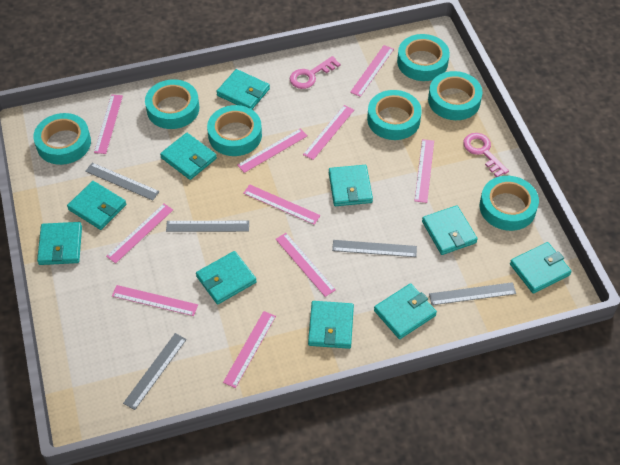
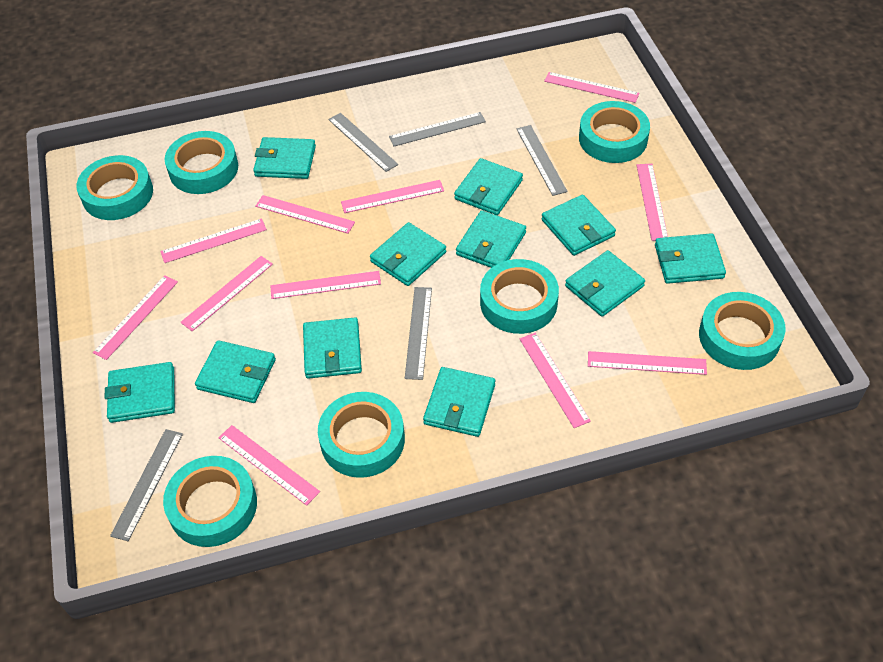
pink key: [290,56,341,89] [463,133,509,177] = 2 -> none = 0
pink ruler: [94,94,123,154] [106,204,173,263] [112,285,198,316] [223,311,276,388] [237,128,308,173] [243,184,321,225] [276,233,336,297] [303,105,354,160] [350,45,394,97] [415,139,434,203] = 10 -> [93,275,178,360] [160,218,267,263] [180,256,273,331] [219,425,320,506] [255,195,355,234] [271,271,381,299] [341,180,444,213] [520,333,591,428] [544,72,640,103] [588,351,707,375] [637,164,668,241] = 11
turquoise wallet: [37,222,82,265] [67,181,126,230] [160,133,217,180] [196,251,257,304] [216,69,270,109] [308,301,354,349] [329,165,373,206] [374,283,437,339] [422,205,478,255] [510,242,572,293] = 10 -> [104,362,175,423] [195,340,276,403] [253,137,316,179] [303,317,362,379] [370,222,446,286] [423,367,495,437] [454,158,523,215] [456,210,526,268] [542,195,616,256] [565,250,645,317] [655,233,726,284] = 11

